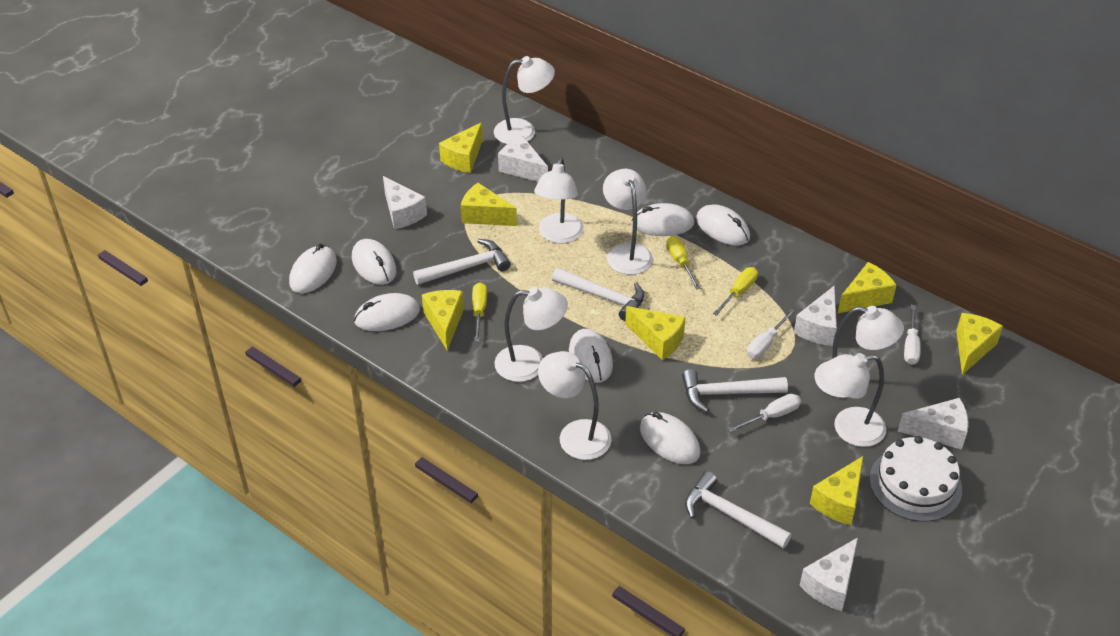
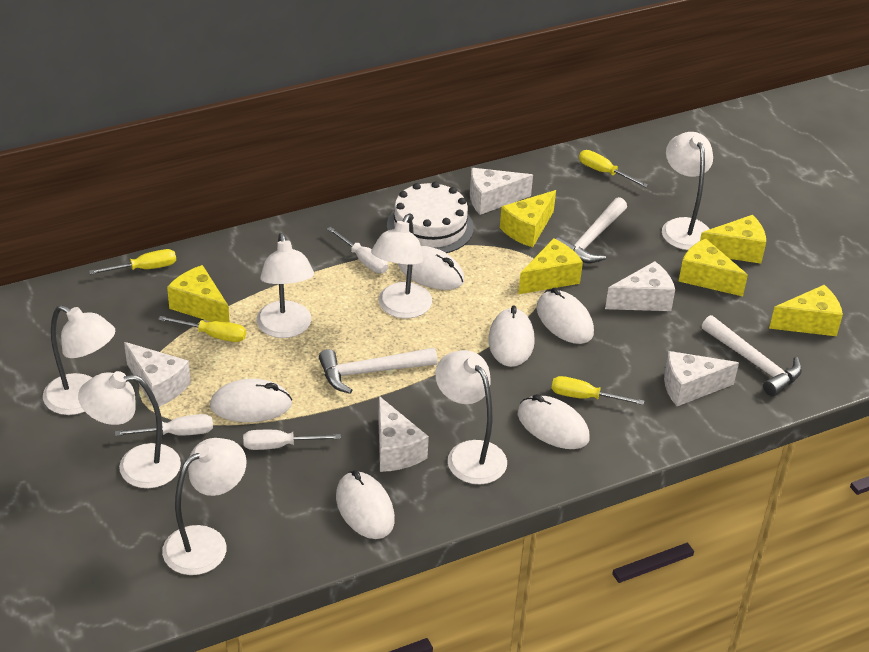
white hammer: [413,239,511,285] [552,268,644,321] [682,369,788,413] [685,471,792,549] = 4 -> [319,348,438,394] [556,197,627,263] [702,315,802,396] = 3
white mouse: [289,244,337,293] [352,239,396,285] [354,293,420,331] [569,329,613,383] [631,203,694,236] [640,412,701,464] [696,204,750,246] = 7 -> [210,379,292,422] [336,470,395,539] [398,246,465,290] [488,306,535,367] [518,394,590,449] [537,287,594,344] = 6
yellow cheese: [422,290,464,351] [439,122,483,173] [461,183,517,226] [625,306,686,360] [810,456,863,525] [837,262,897,314] [956,313,1003,375] = 7 -> [167,265,229,322] [500,190,556,247] [518,238,583,294] [678,238,748,296] [700,215,766,264] [769,285,843,336] = 6
yellow screwdriver: [472,283,487,342] [666,236,700,289] [713,267,758,316] = 3 -> [89,249,176,275] [158,316,246,342] [551,376,644,405] [579,150,648,188] = 4

